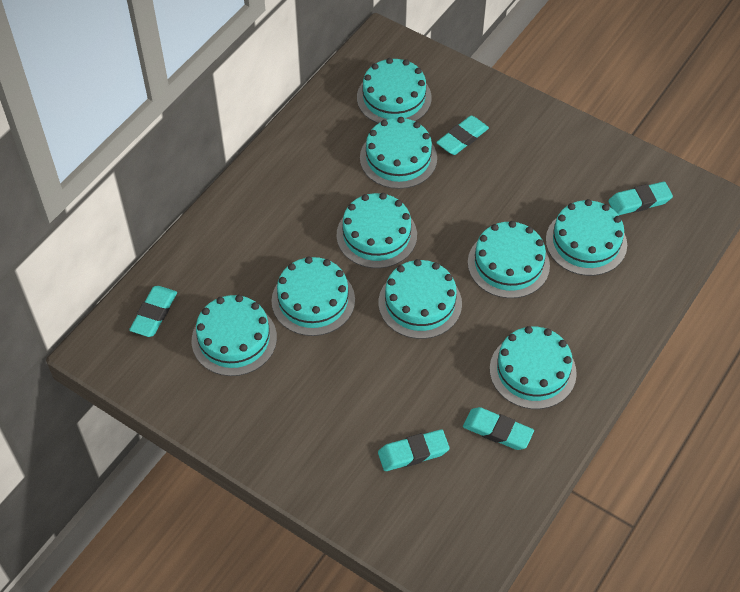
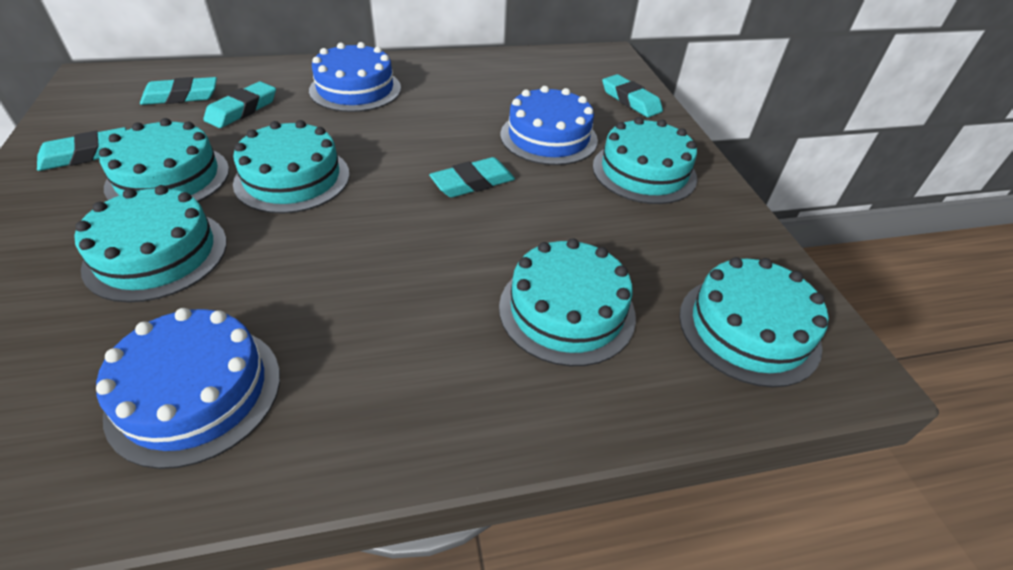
blue cake: none = 0 -> [96,308,280,469] [309,42,401,112] [500,86,598,165] = 3
turquoise cake: [192,295,277,376] [271,257,355,336] [336,193,417,268] [357,58,432,123] [360,117,437,189] [379,259,462,339] [468,221,550,298] [490,326,577,409] [546,199,627,276] = 9 -> [75,185,227,303] [99,118,229,202] [233,120,350,213] [499,238,636,366] [593,117,697,204] [679,257,828,387] = 6

